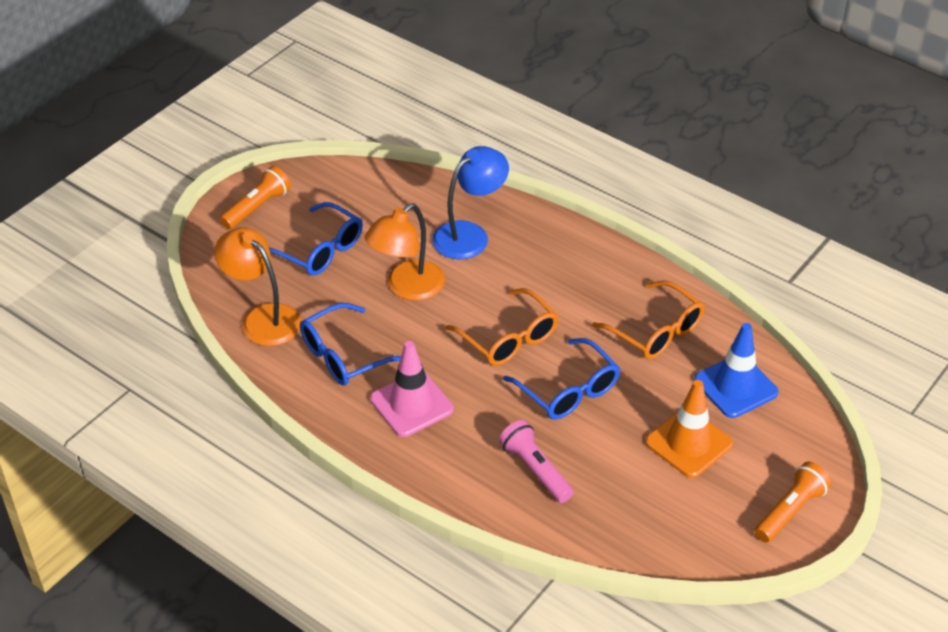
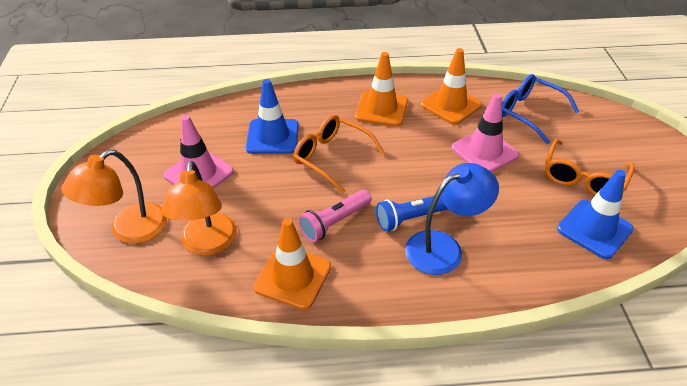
blue flashlight: none = 0 -> [376,194,448,231] = 1
blue glasses: [269,202,363,276] [300,303,401,386] [503,338,620,420] = 3 -> [502,74,579,144] = 1
blue traffic cone: [694,323,779,418] = 1 -> [246,79,299,154] [557,170,634,259] = 2
orange flashlight: [220,166,291,229] [754,461,832,543] = 2 -> none = 0
orange traffic cone: [645,380,733,478] = 1 -> [254,218,331,310] [355,52,408,126] [421,48,482,125] = 3
pink traffic cone: [370,341,453,437] = 1 -> [164,115,234,189] [451,93,519,172] = 2

